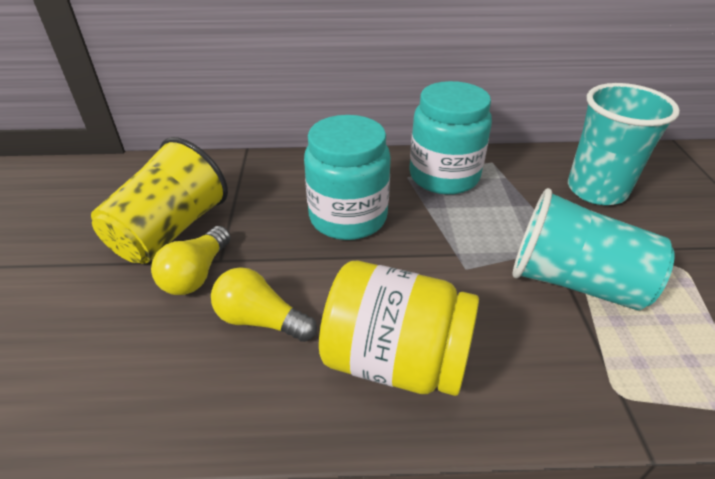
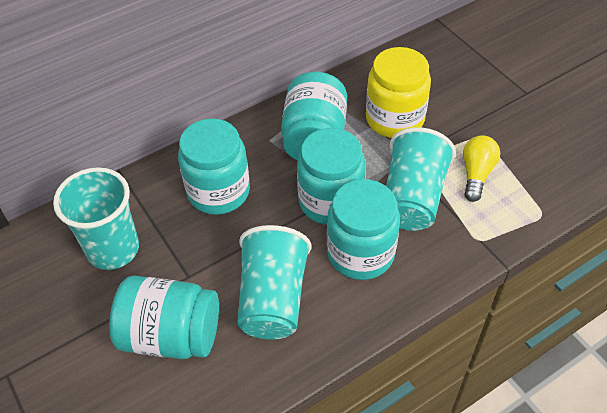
turquoise cup: [512,188,675,310] [568,83,680,205] = 2 -> [53,167,139,270] [237,225,311,340] [386,127,456,231] = 3
turquoise jar: [304,115,391,240] [409,81,492,195] = 2 -> [109,276,219,359] [178,119,250,215] [281,72,347,160] [297,128,366,225] [327,179,400,280] = 5
yellow cup: [91,137,228,264] = 1 -> none = 0
yellow light bulb: [151,226,231,295] [211,267,317,342] = 2 -> [463,135,500,202] = 1

